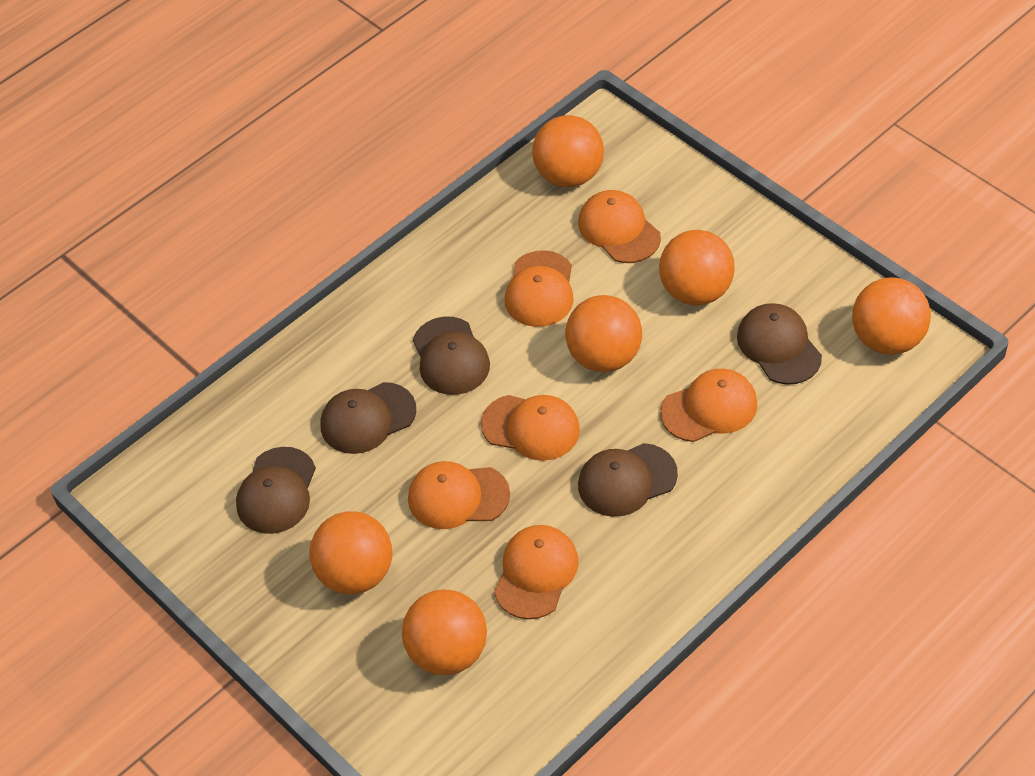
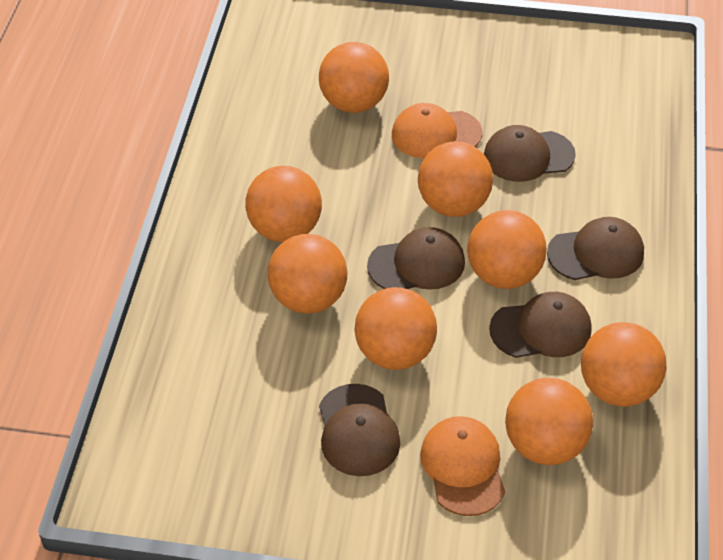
orange ball: [309,511,392,594] [402,589,487,675] [532,115,604,187] [565,295,642,372] [659,230,735,305] [852,277,931,355] = 6 -> [245,166,322,242] [268,234,348,314] [319,42,389,113] [354,287,437,370] [418,141,493,217] [467,210,547,289] [505,378,593,465] [581,322,667,407] = 8
orange cap: [408,461,510,529] [481,395,580,461] [494,525,579,619] [505,250,574,327] [578,190,661,263] [660,369,758,442] = 6 -> [392,103,482,158] [420,416,505,516] = 2

